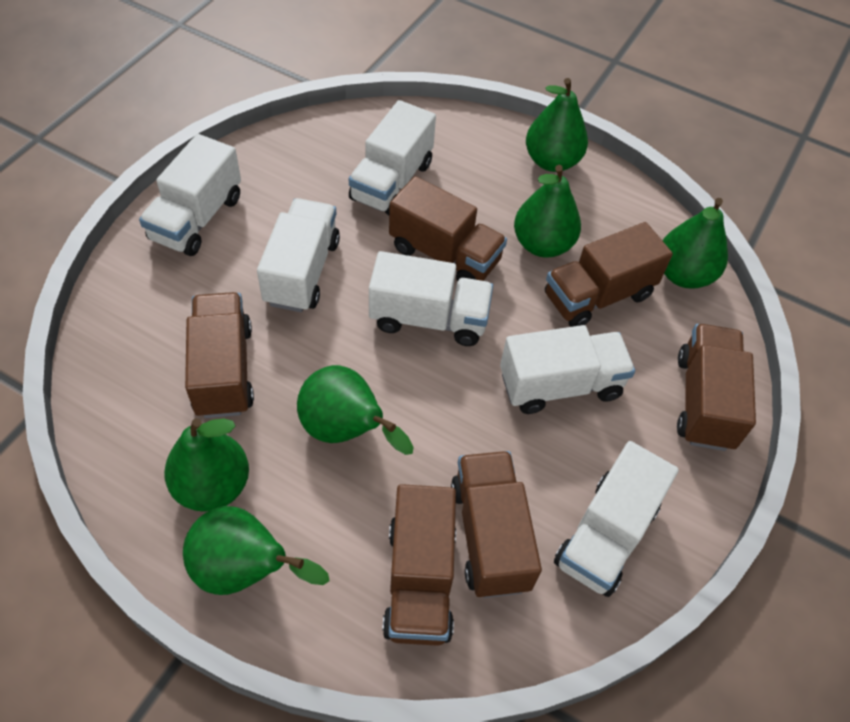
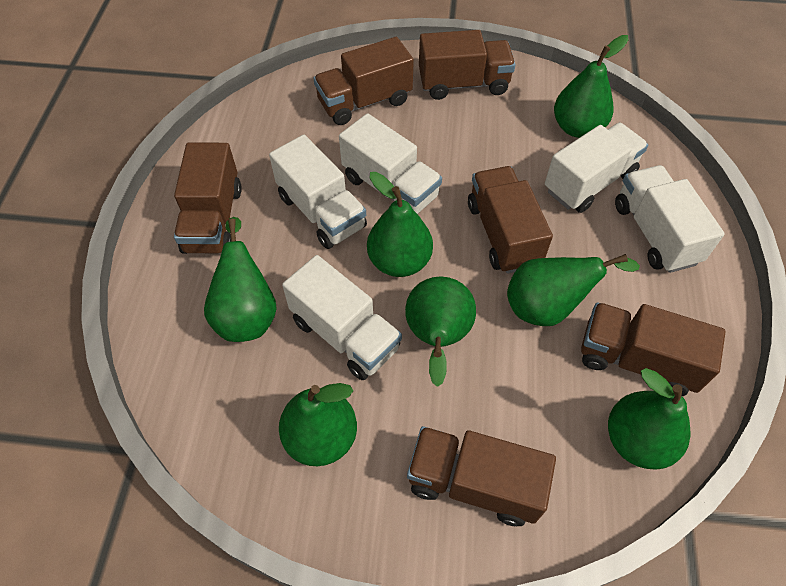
green pear: [164,418,249,512] [183,506,329,595] [297,365,413,455] [514,165,581,258] [526,78,588,172] [663,198,728,289] = 6 -> [204,217,277,342] [279,383,357,466] [367,172,433,277] [405,276,476,387] [507,254,640,326] [554,35,629,138] [608,368,691,470] = 7
white truck: [139,134,241,256] [257,198,340,312] [349,100,436,215] [369,251,493,346] [500,325,635,414] [554,441,679,597] = 6 -> [269,135,367,249] [282,255,402,380] [339,113,442,214] [545,123,648,213] [615,165,725,273] = 5

